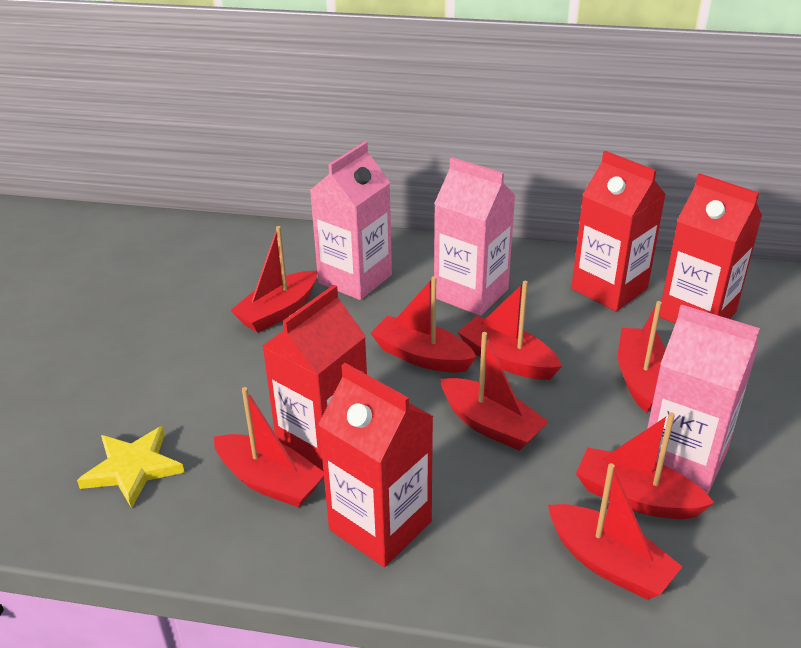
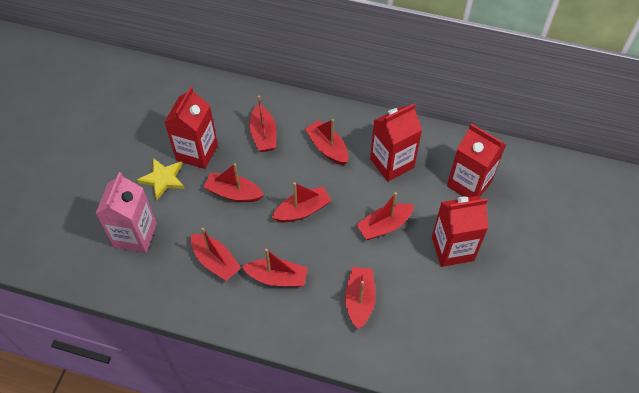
pink carton: [310,142,392,300] [434,157,516,316] [647,304,760,494] = 3 -> [95,172,157,253] = 1

